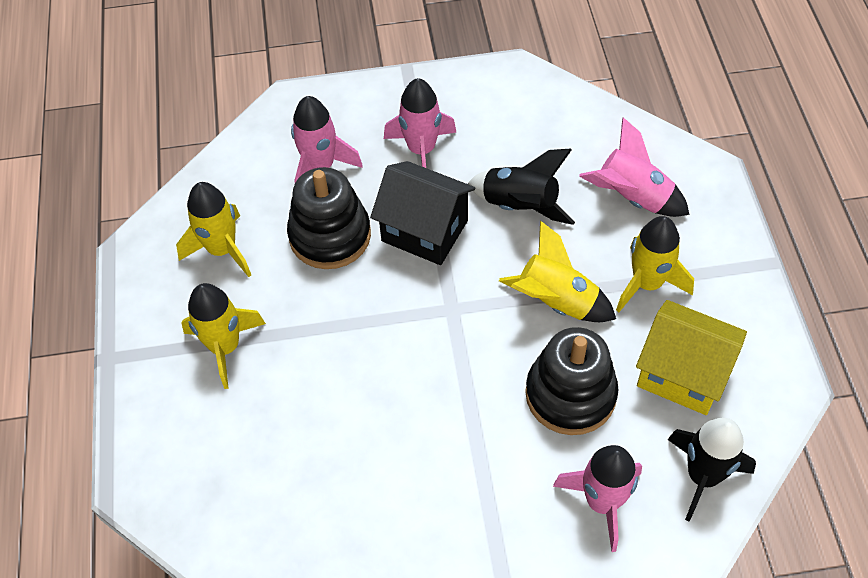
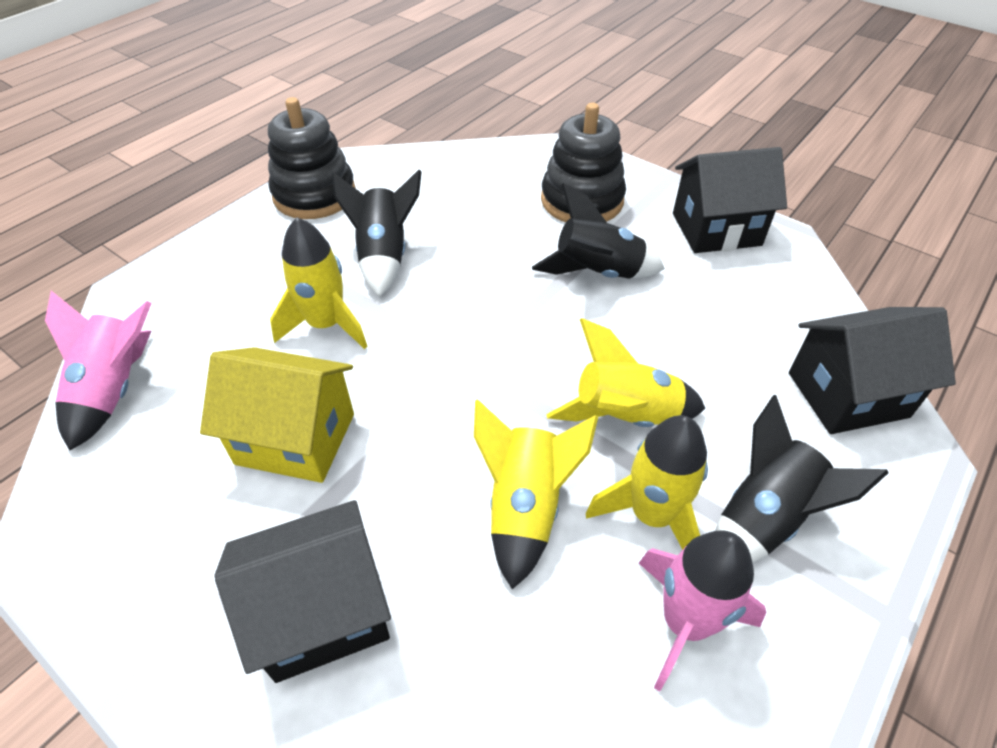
black house: [370,161,476,265] = 1 -> [214,500,391,683] [673,147,787,253] [789,307,956,434] = 3
black rocket: [468,149,575,225] [667,418,756,521] = 2 -> [332,170,422,297] [532,183,665,278] [715,395,889,563] = 3
pink rocket: [291,96,363,182] [384,78,457,168] [553,445,642,552] [579,117,689,217] = 4 -> [45,291,152,450] [639,530,766,691] = 2

